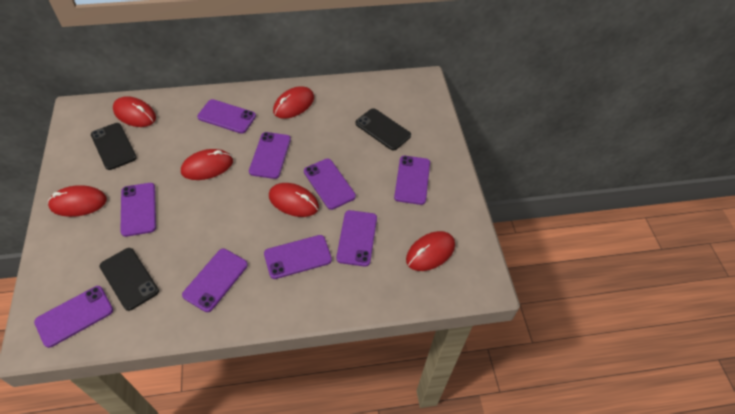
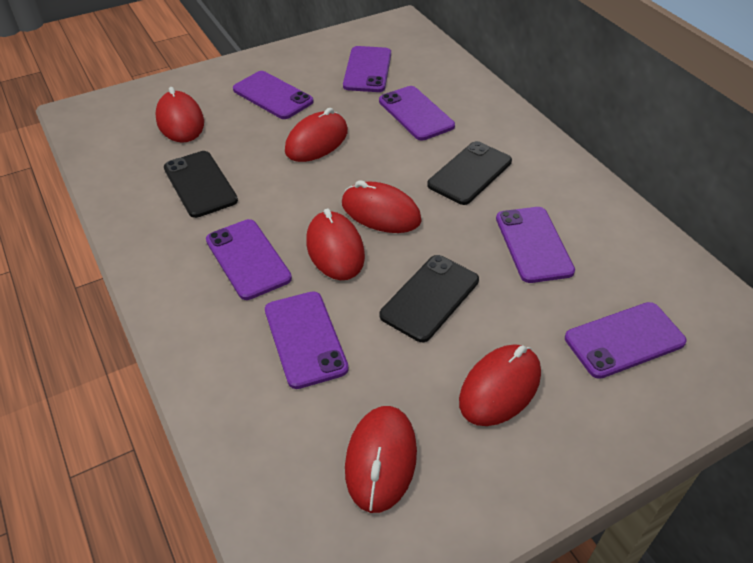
purple phone: [34,286,113,348] [120,183,156,237] [182,249,248,312] [197,99,256,134] [249,132,291,179] [264,235,332,279] [304,159,356,210] [336,210,377,267] [394,156,430,205] = 9 -> [206,219,292,300] [233,71,313,119] [265,291,349,389] [343,46,391,92] [379,86,455,141] [496,207,575,283] [565,302,687,379] = 7

